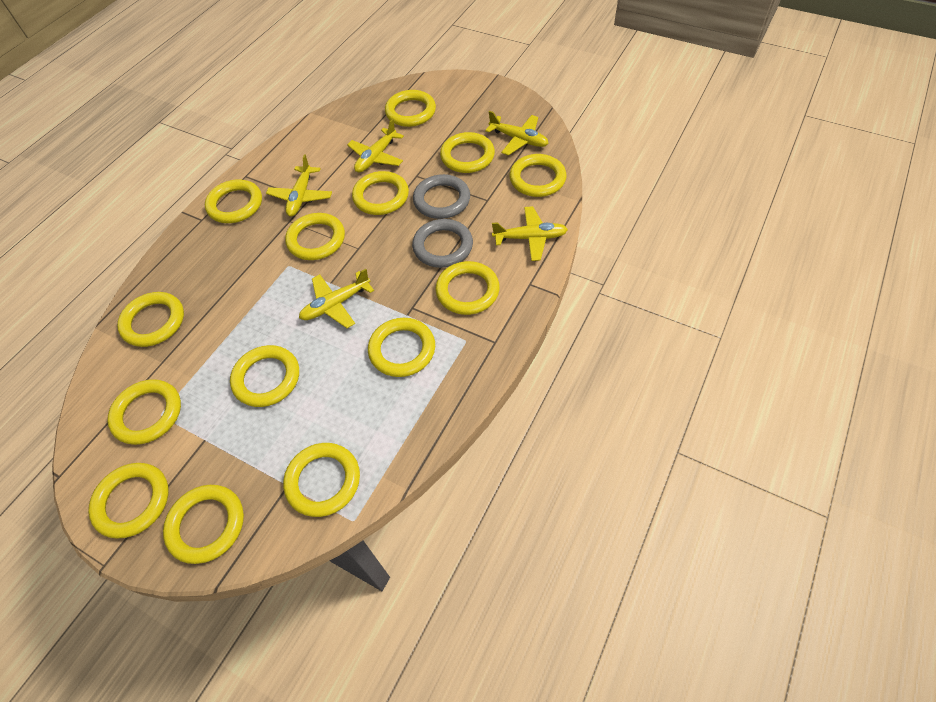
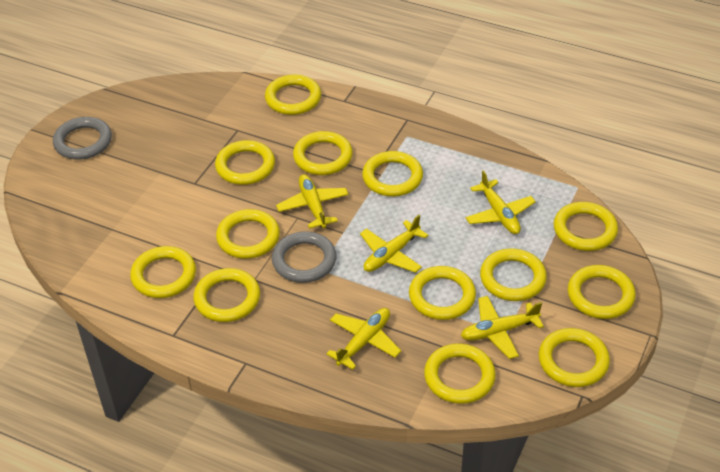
yellow ring: [88,463,169,538] [107,379,181,445] [117,292,184,347] [163,485,244,564] [205,179,262,223] [230,345,299,407] [283,443,360,517] [285,213,345,260] [352,171,409,215] [368,318,435,377] [385,90,436,127] [435,261,500,315] [440,132,495,173] [509,154,566,197] = 14 -> [130,246,196,298] [193,268,260,322] [215,140,275,185] [216,209,280,259] [265,74,321,115] [293,131,353,175] [362,151,423,197] [409,266,476,320] [424,343,496,404] [480,248,547,301] [539,328,610,387] [553,202,618,251] [568,265,636,319] = 13

